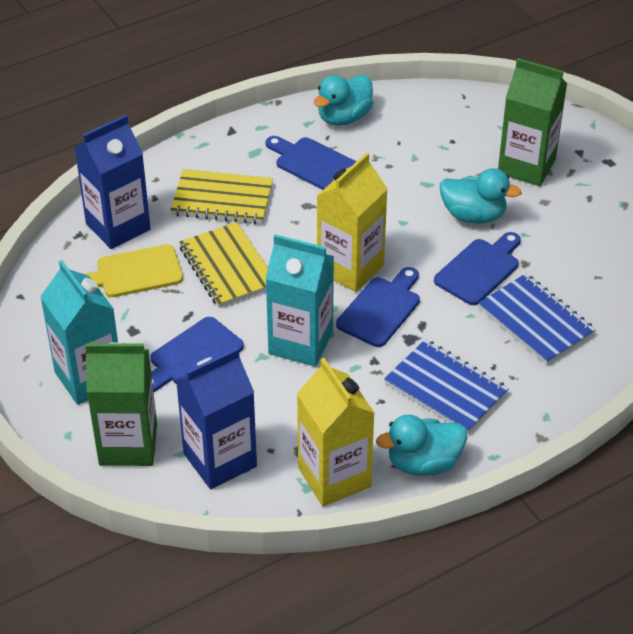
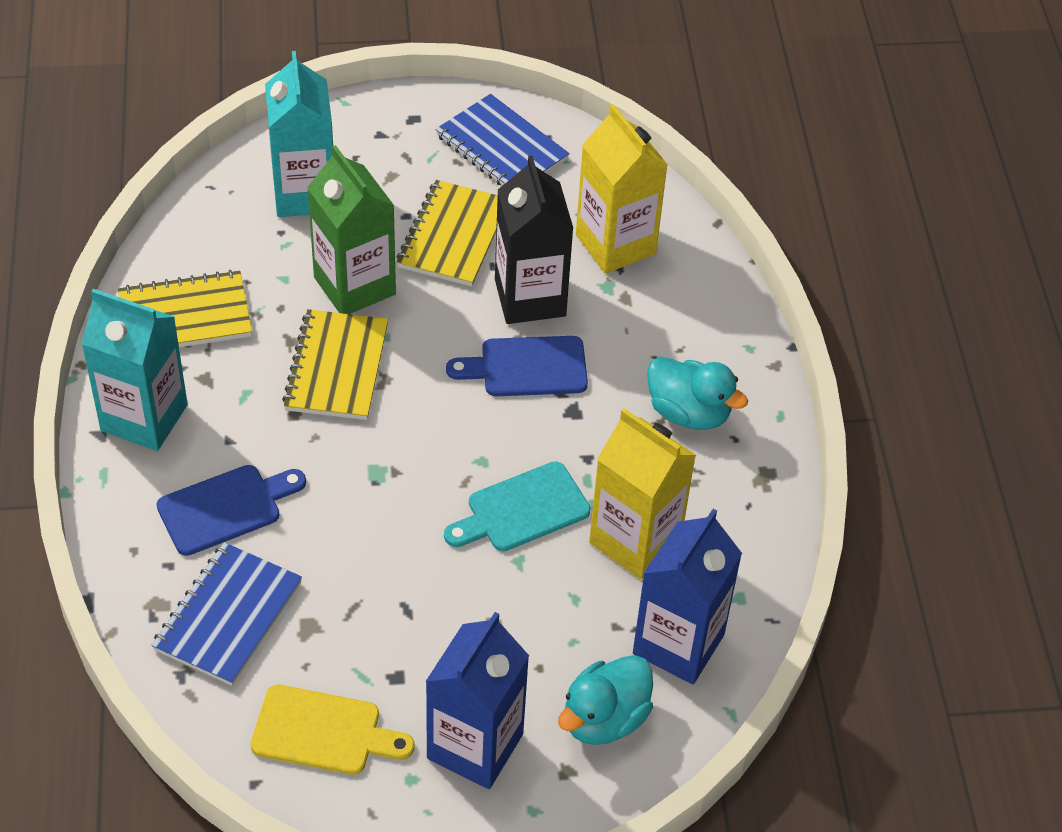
black carton: none = 0 -> [495,156,574,324] = 1
blue cutting board: [150,317,244,392] [266,136,357,190] [336,267,420,347] [434,232,521,305] = 4 -> [157,465,306,556] [446,336,588,396] = 2
green carton: [85,342,157,466] [498,58,567,186] = 2 -> [307,145,396,314] = 1
turquoise cutting board: none = 0 -> [444,461,590,551] = 1
turquoise duck: [314,75,373,126] [376,415,467,476] [440,168,521,224] = 3 -> [558,655,653,745] [647,356,748,430] = 2
yellow notebook: [170,169,273,224] [179,222,268,307] = 2 -> [118,270,252,347] [282,309,388,420] [396,180,498,286] = 3

